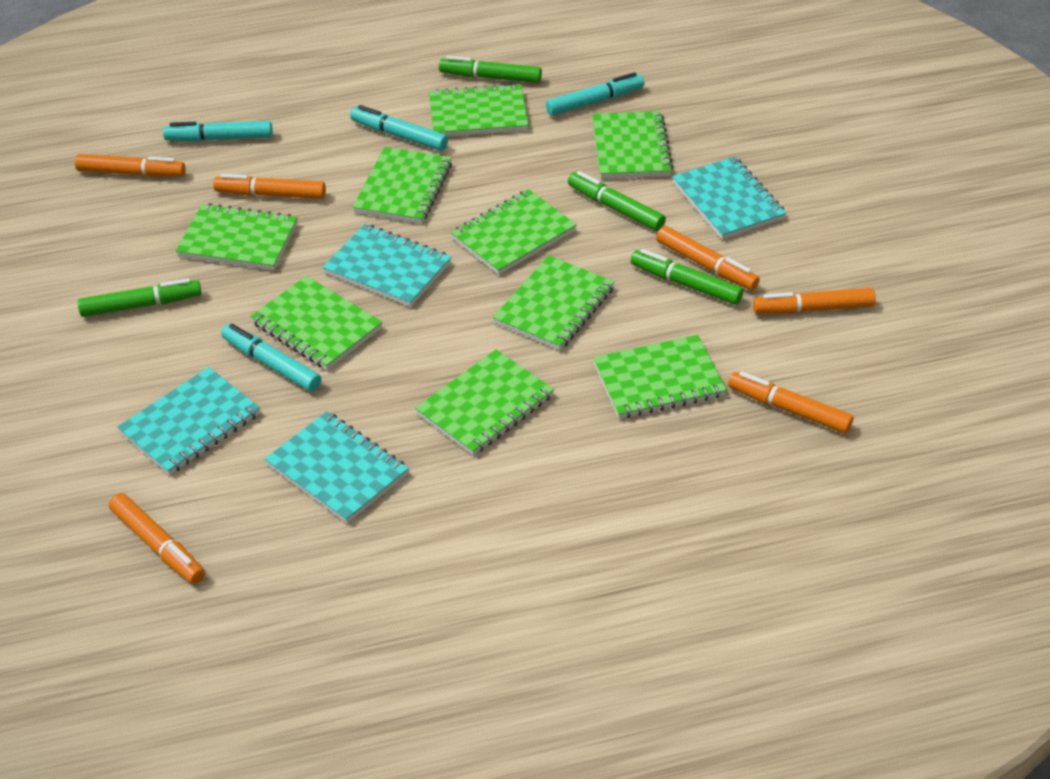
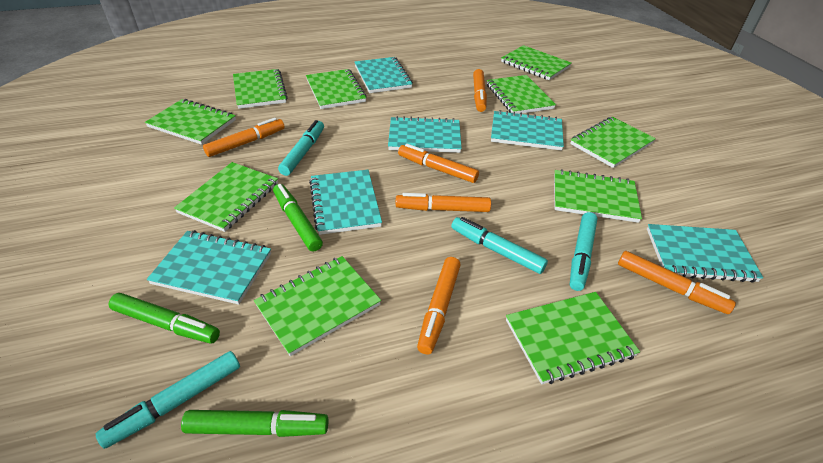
green marker: [78,278,202,317] [439,56,542,83] [568,171,666,231] [631,249,743,305] = 4 -> [109,293,220,343] [181,410,328,437] [273,184,323,252] = 3
green notebook: [175,203,298,270] [250,276,383,370] [352,147,452,224] [415,350,554,456] [429,83,529,137] [451,189,577,275] [493,255,615,350] [592,111,673,179] [593,335,727,419] = 9 -> [145,99,236,145] [174,162,278,232] [233,69,288,109] [254,256,381,356] [306,69,367,109] [487,75,556,114] [501,45,571,80] [506,292,640,384] [554,169,642,223] [570,117,656,168] = 10
turquoise notebook: [117,367,260,475] [265,411,409,523] [322,224,451,307] [672,156,786,239] = 4 -> [147,230,271,305] [309,170,382,235] [355,57,413,93] [388,116,462,153] [491,110,564,151] [647,224,763,283] = 6

